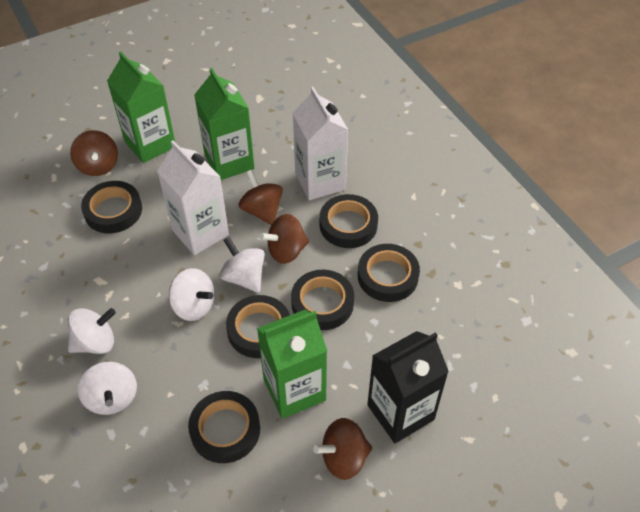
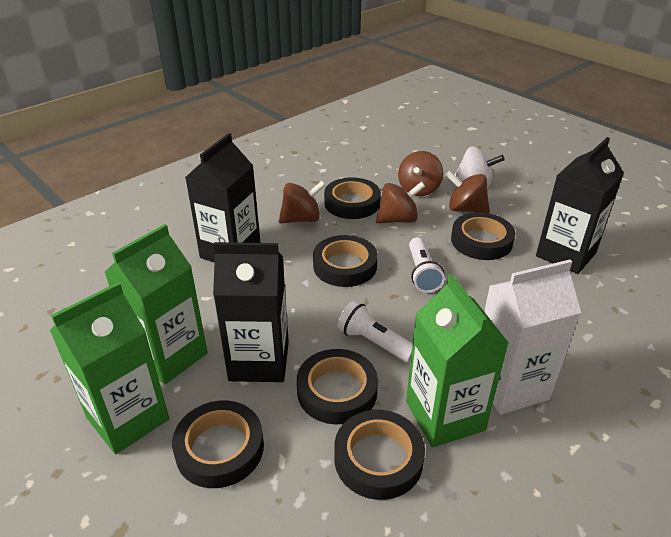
black carton: [367,331,449,443] = 1 -> [185,133,260,262] [213,242,289,382] [536,137,624,274] = 3
white carton: [157,140,229,255] [293,87,348,200] = 2 -> [484,260,581,415] = 1
white flashlight: none = 0 -> [337,301,413,362] [409,237,445,293] = 2
white spinning top: [68,308,116,354] [78,362,137,415] [169,268,215,321] [220,237,265,293] = 4 -> [455,147,505,188] = 1

